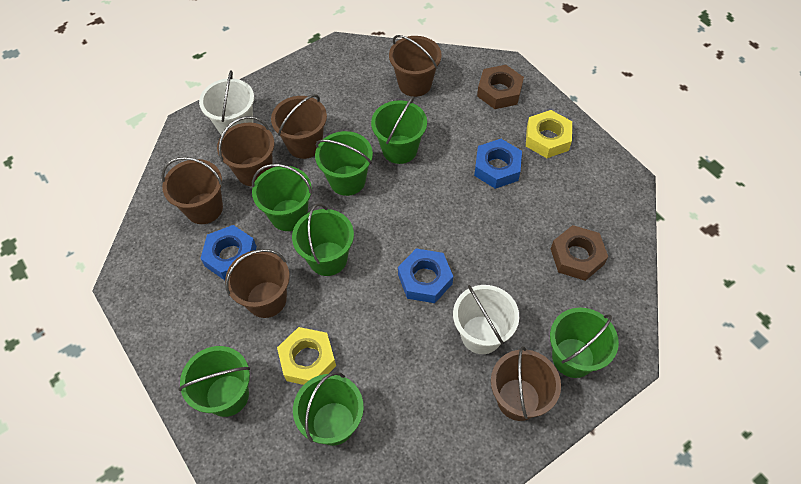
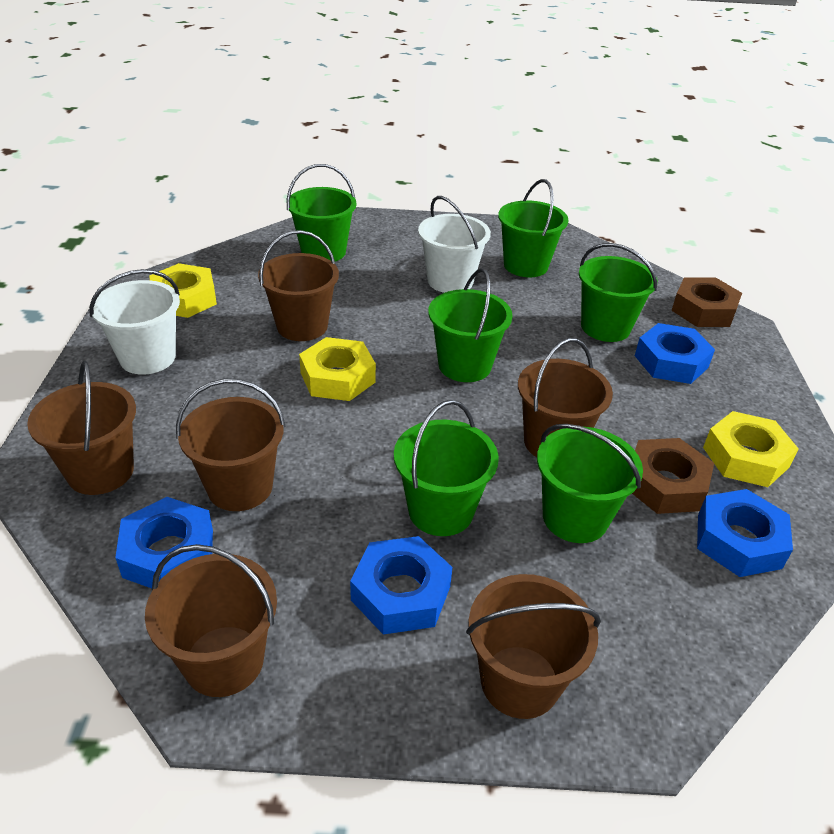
blue nut: [200,225,257,280] [398,249,453,303] [474,139,522,189] = 3 -> [115,497,213,588] [350,536,453,635] [635,323,715,384] [697,489,793,577] = 4
green bucket: [178,346,250,417] [252,164,312,231] [292,203,354,276] [293,372,364,446] [315,131,373,196] [371,96,427,164] [550,308,619,378] = 7 -> [287,164,357,262] [394,400,499,536] [428,268,513,382] [498,179,568,277] [537,424,643,543] [579,243,658,342] = 6
yellow nut: [277,327,336,385] [526,110,572,158] = 2 -> [149,263,217,318] [299,337,376,401] [703,411,799,487] = 3

